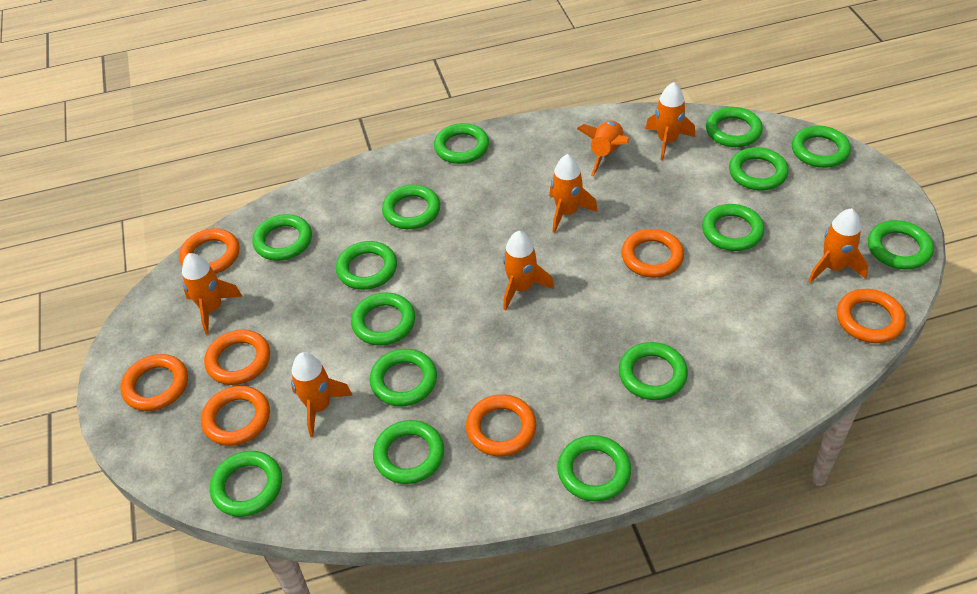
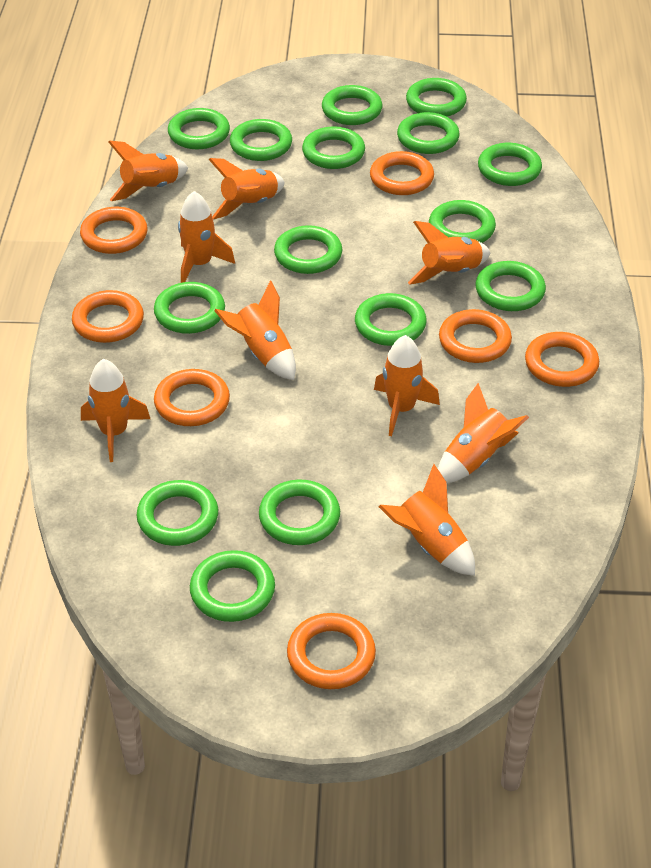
orange rocket: [182,253,242,335] [291,352,353,437] [503,231,554,310] [549,154,598,233] [577,120,629,176] [645,82,695,161] [809,208,868,283] = 7 -> [81,359,150,462] [108,140,188,201] [178,191,235,283] [208,158,285,219] [214,280,296,380] [374,335,440,436] [378,464,475,576] [408,221,490,285] [438,383,529,483] = 9

